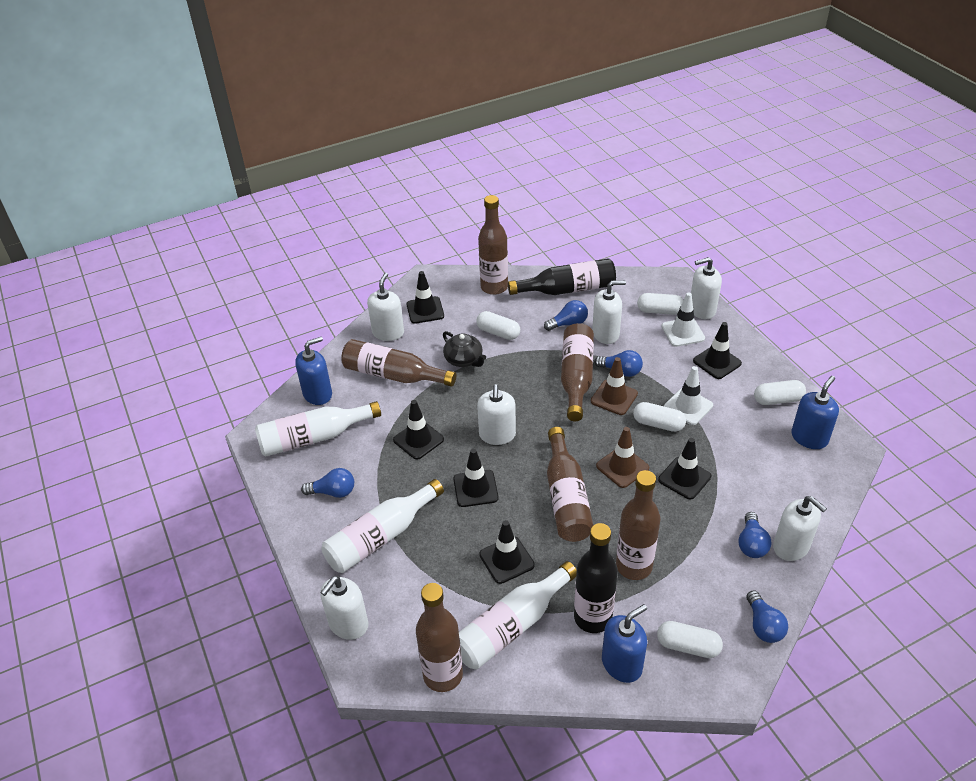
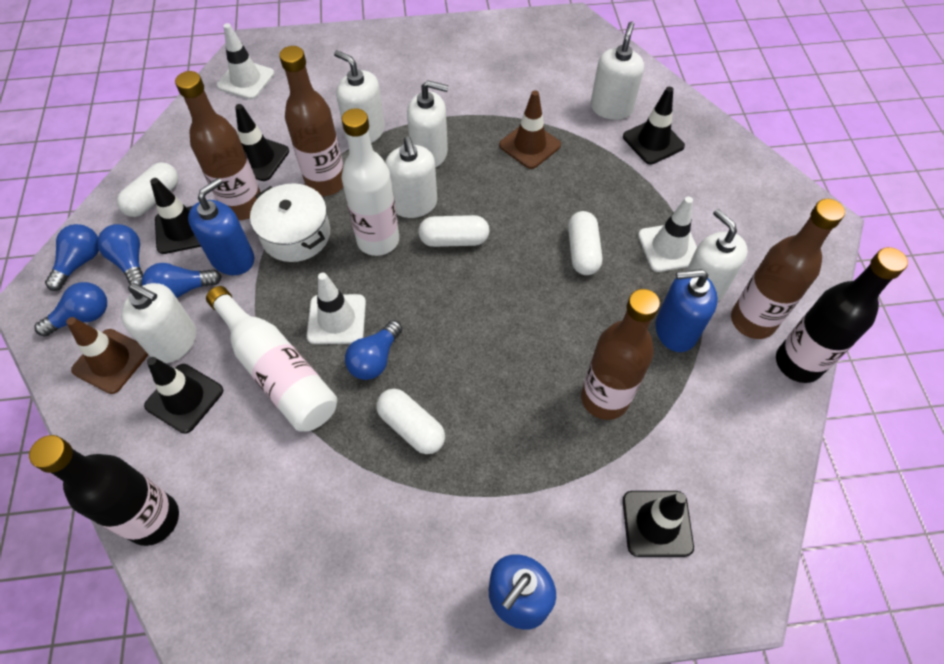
black teapot: [443,331,486,367] = 1 -> none = 0
black traffic cone: [393,400,444,459] [407,271,444,324] [453,449,498,507] [479,520,535,584] [658,438,711,499] [693,322,742,379] = 6 -> [144,357,223,434] [150,178,201,254] [235,104,289,181] [623,87,685,165] [623,491,694,557] = 5
brown bottle: [341,339,456,387] [416,583,463,692] [478,195,508,295] [547,427,593,542] [561,323,594,421] [616,470,661,580] = 6 -> [175,71,260,220] [279,46,343,196] [581,289,660,420] [731,199,845,339] = 4
white bottle: [255,401,381,456] [321,479,444,573] [459,561,577,669] = 3 -> [206,286,337,432] [342,108,399,256] = 2
white capsule: [476,311,520,340] [633,402,686,432] [637,293,684,315] [657,621,723,658] [754,380,806,405] = 5 -> [117,162,178,217] [376,389,445,454] [418,215,489,247] [568,211,602,275] = 4
white pot: none = 0 -> [250,183,330,262] = 1
white traffic cone: [661,292,705,347] [664,366,713,425] = 2 -> [217,23,275,100] [307,273,366,344] [638,197,697,272] = 3

